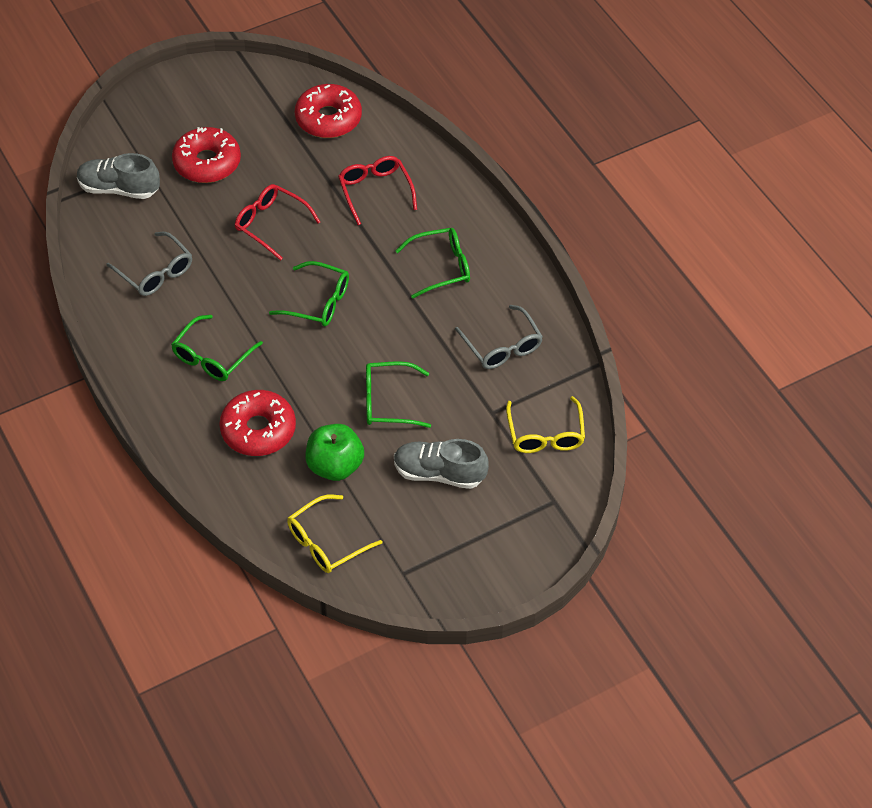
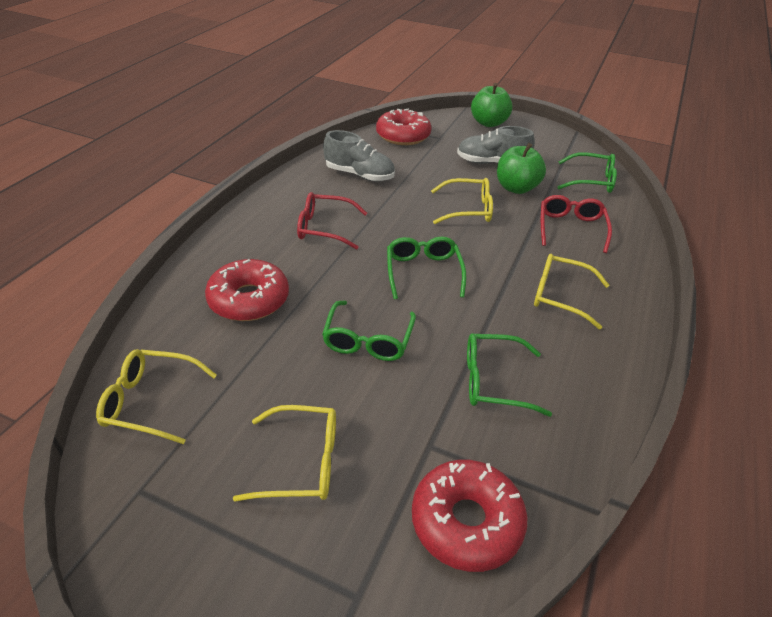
green apple: [305,424,364,481] = 1 -> [471,83,513,127] [497,143,546,194] = 2
grey glasses: [106,232,192,296] [455,305,543,369] = 2 -> none = 0
yellow glasses: [287,495,383,573] [506,396,585,453] = 2 -> [96,349,217,444] [233,405,336,502] [431,178,493,224] [534,254,609,329] = 4

